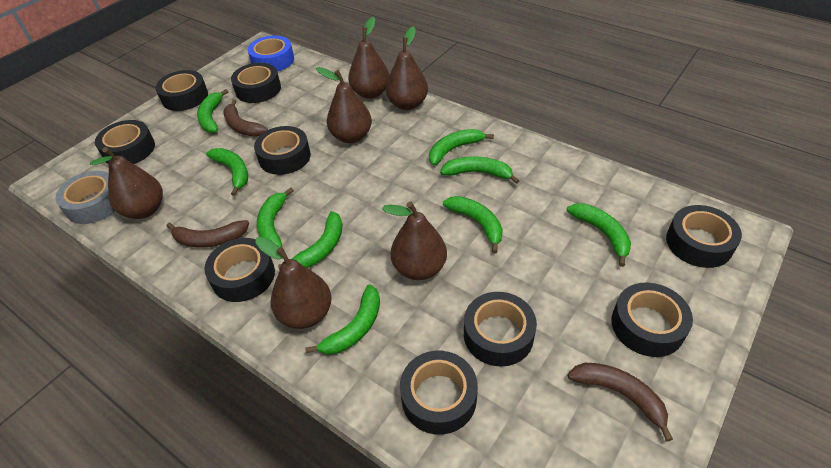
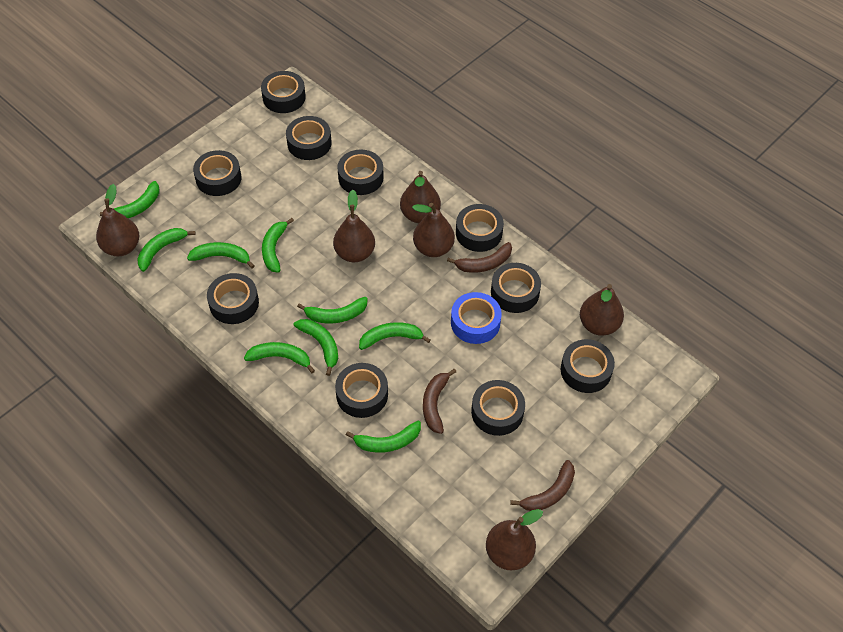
black tape: [95,120,155,164] [155,70,208,111] [204,238,275,302] [231,63,281,103] [254,126,311,175] [400,351,478,435] [464,292,537,366] [611,283,693,357] [666,205,742,268] = 9 -> [193,150,242,196] [207,273,259,324] [261,71,306,113] [286,116,332,160] [335,363,388,418] [337,149,384,195] [456,204,504,252] [471,380,525,436] [491,263,541,313] [561,339,615,393] = 10
grey tape: [55,171,115,224] = 1 -> none = 0

